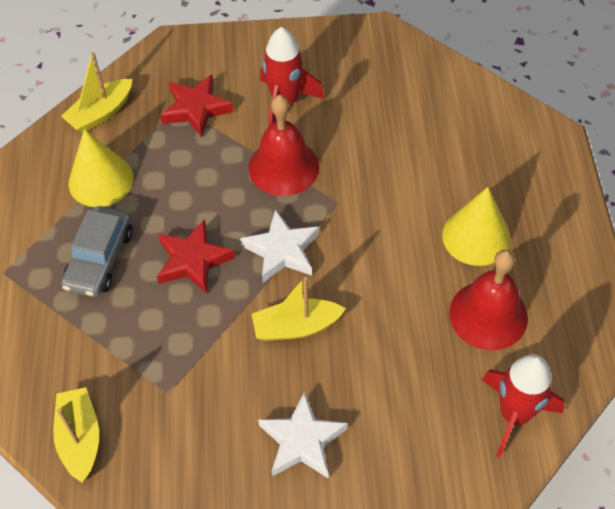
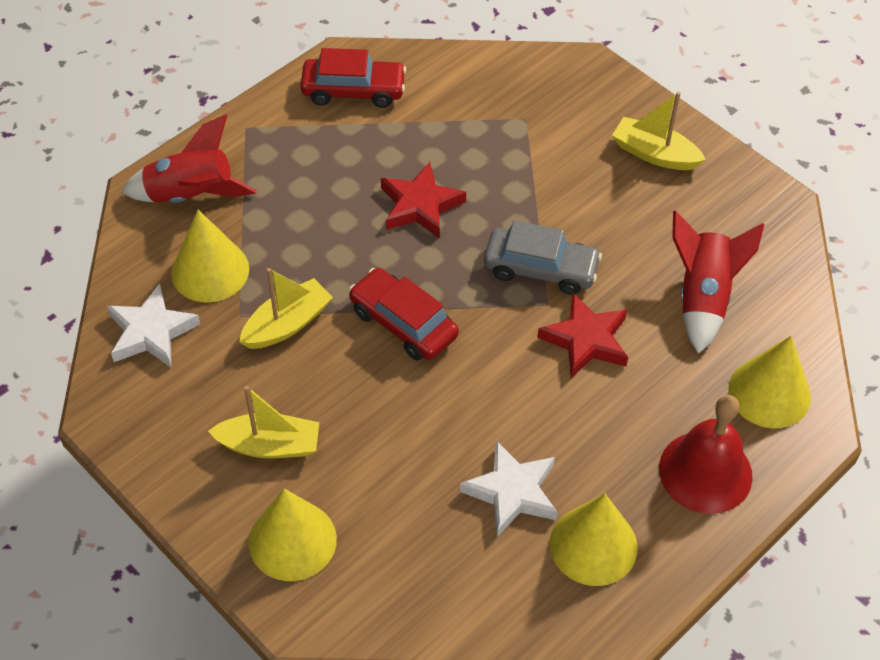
red bell: [249,95,319,196] [449,250,528,350] = 2 -> [659,395,753,514] = 1
red car: none = 0 -> [301,48,406,108] [349,268,459,361] = 2
yellow cone: [68,129,134,207] [442,187,510,266] = 2 -> [171,210,249,302] [249,488,337,581] [550,494,638,586] [728,336,811,428] = 4

